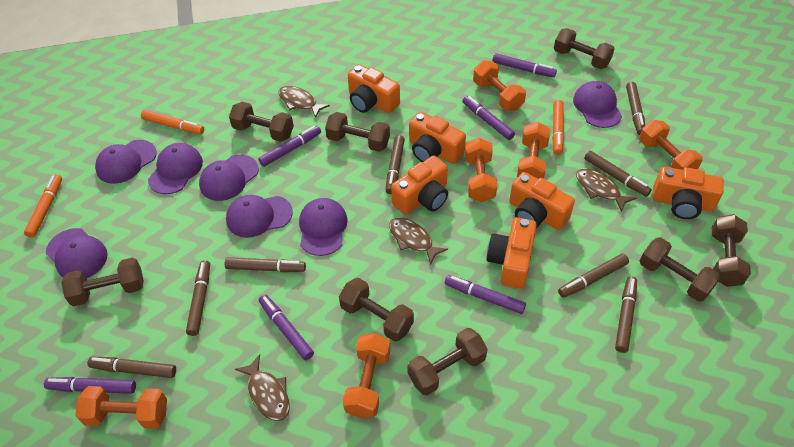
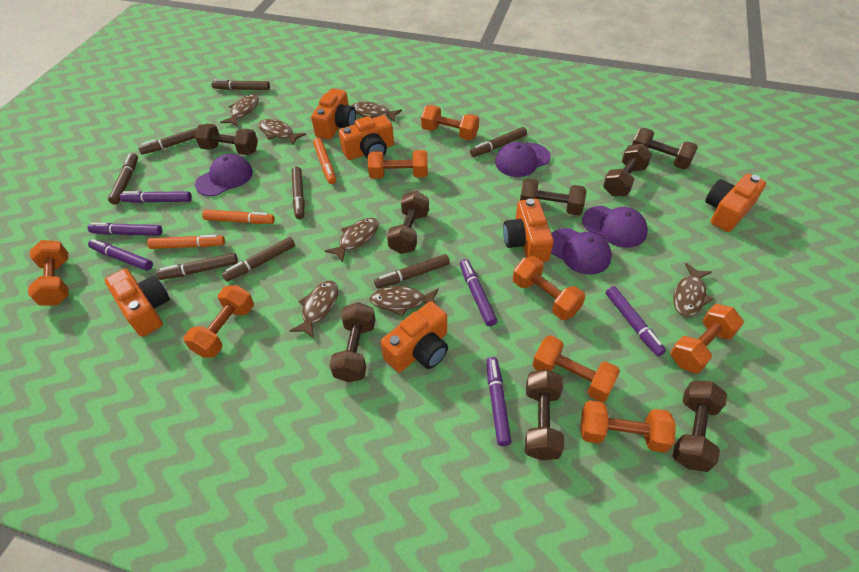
brown fish: [235,354,290,421] [279,86,330,118] [389,217,448,265] [576,169,636,212] = 4 -> [220,94,259,127] [258,119,306,145] [290,281,338,339] [325,217,379,263] [352,102,402,122] [370,286,438,317] [673,263,713,317] = 7
orange dumbbell: [75,386,167,429] [343,333,391,418] [465,138,497,202] [473,60,526,111] [517,122,551,179] [639,120,703,170] = 6 -> [28,240,69,306] [184,285,254,358] [368,150,428,179] [421,105,479,140] [513,256,585,320] [533,335,620,402] [580,400,676,453] [670,304,744,373] = 8
purple cap: [46,228,108,278] [95,140,157,184] [148,143,203,194] [199,155,259,201] [226,195,293,238] [299,198,348,256] [573,81,622,128] = 7 -> [195,154,253,196] [495,142,551,177] [551,228,612,274] [582,206,648,248] = 4

